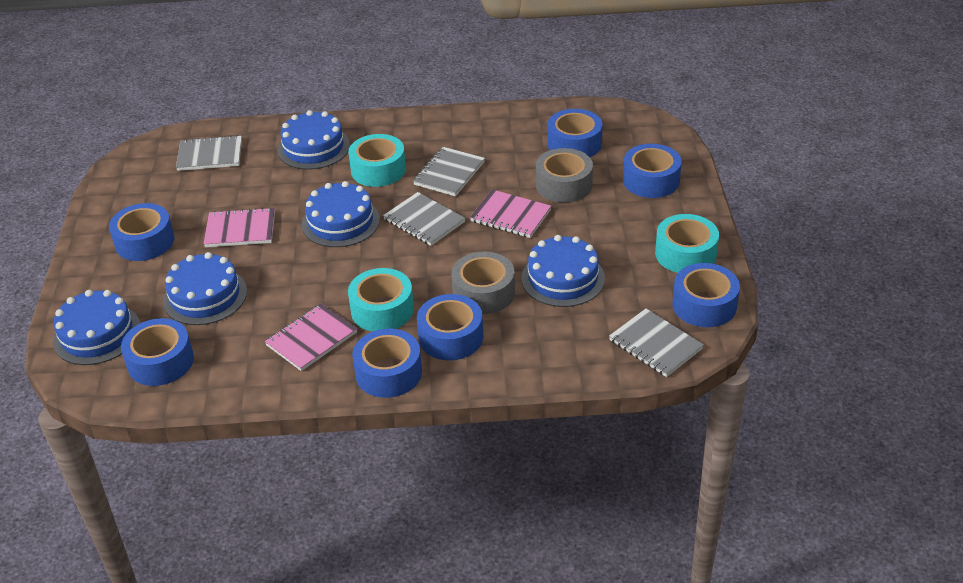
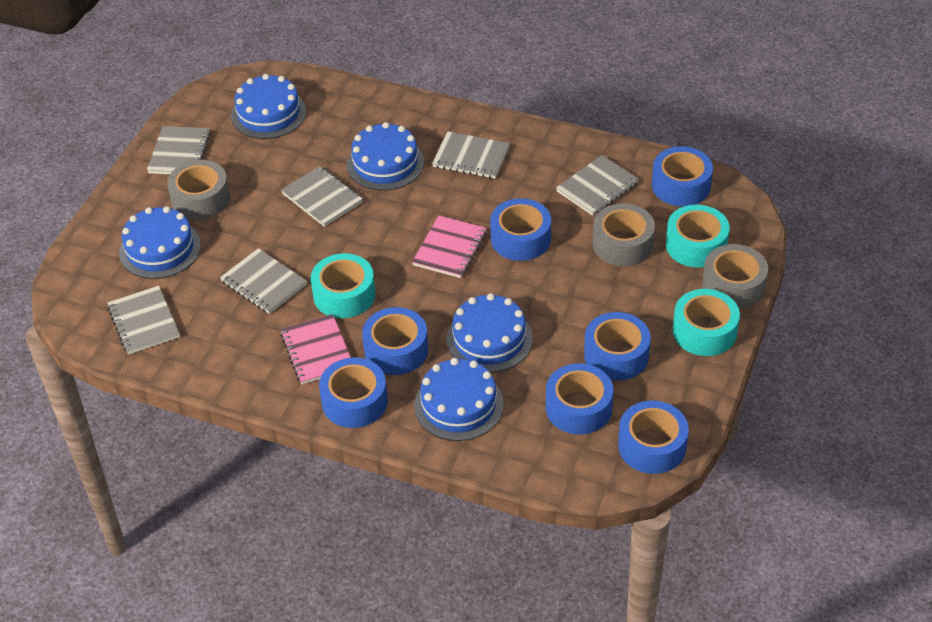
grey notebook: [176,135,242,171] [383,192,465,246] [413,147,485,196] [609,309,704,377] = 4 -> [107,286,180,355] [147,126,211,174] [220,248,307,314] [281,166,363,227] [432,131,510,179] [556,155,639,216] = 6
grey tape: [451,252,515,314] [536,148,593,203] = 2 -> [167,160,230,220] [592,203,655,266] [702,244,768,309] = 3
pink notebook: [204,207,275,247] [265,304,357,371] [470,189,551,238] = 3 -> [280,314,351,384] [412,216,486,278] = 2

